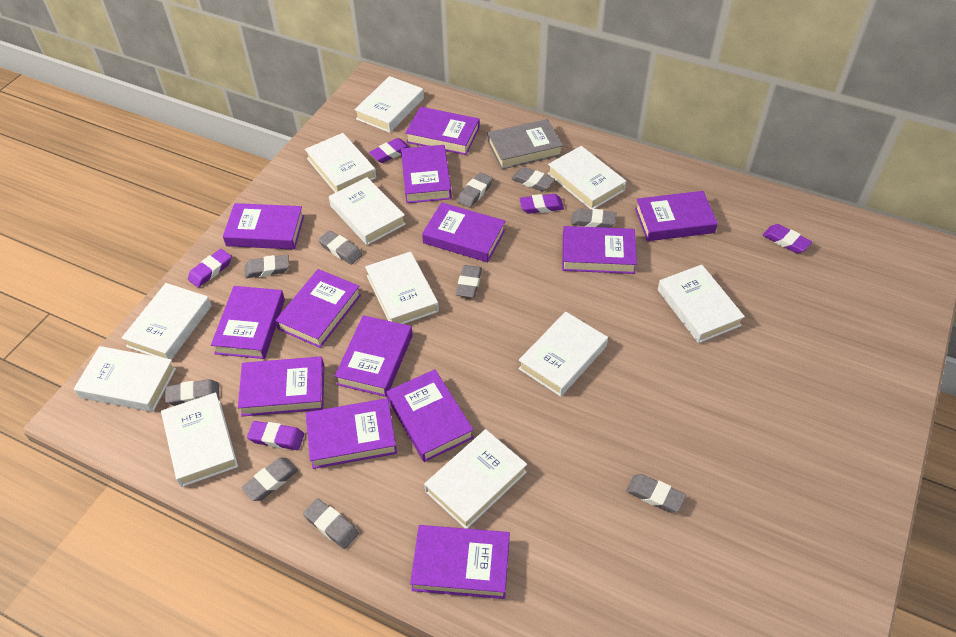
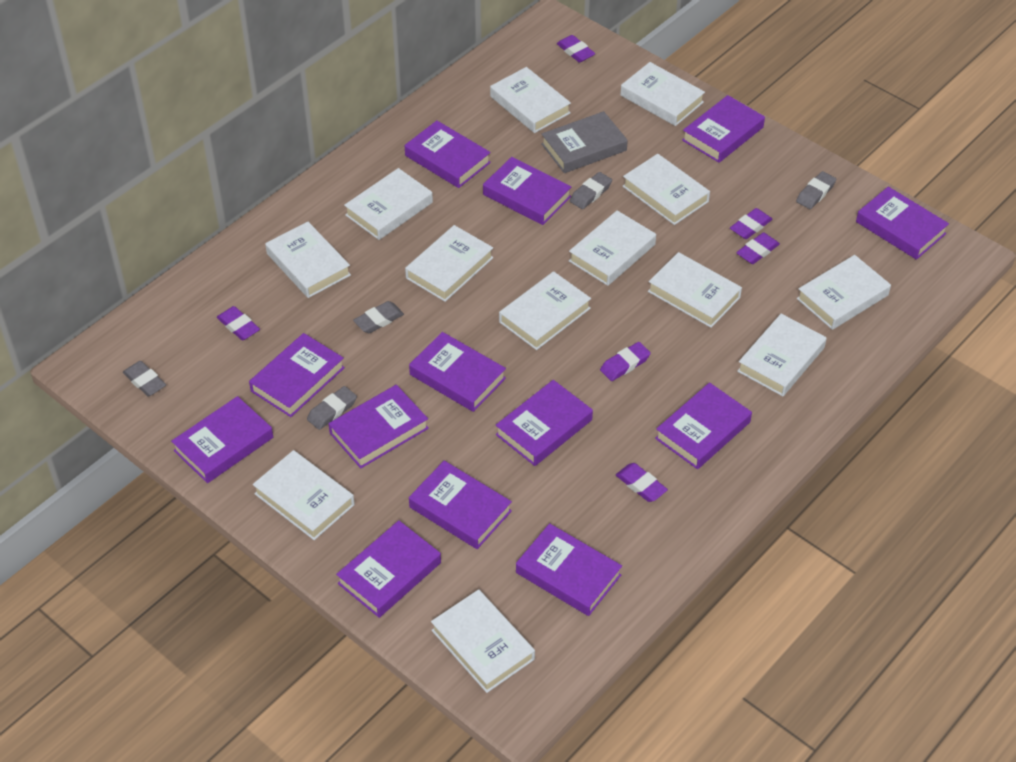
grey eraser: [165,379,219,406] [241,458,298,501] [245,255,289,278] [303,498,359,549] [318,230,363,265] [456,265,482,298] [457,172,493,208] [511,167,555,191] [571,209,616,228] [626,474,686,513] = 10 -> [123,361,166,397] [307,386,357,430] [353,301,404,333] [570,172,612,209] [796,171,836,209] = 5
purple eraser: [188,249,232,288] [247,421,304,450] [369,138,410,163] [519,194,564,214] [763,224,812,253] = 5 -> [217,306,260,340] [557,35,595,63] [600,342,651,381] [616,463,668,502] [730,208,772,239] [736,232,780,264] = 6
white book: [74,346,176,412] [122,283,212,359] [161,393,238,487] [305,133,376,193] [329,177,406,245] [354,76,424,133] [365,252,439,324] [424,429,527,529] [518,312,608,397] [547,146,626,210] [658,265,745,343] = 11 -> [253,450,355,540] [265,222,351,298] [344,168,433,240] [405,225,493,302] [431,589,535,693] [490,67,571,133] [499,271,591,350] [569,210,656,286] [620,62,705,126] [622,154,710,225] [648,252,742,328] [737,314,827,396] [797,255,891,330] = 13

